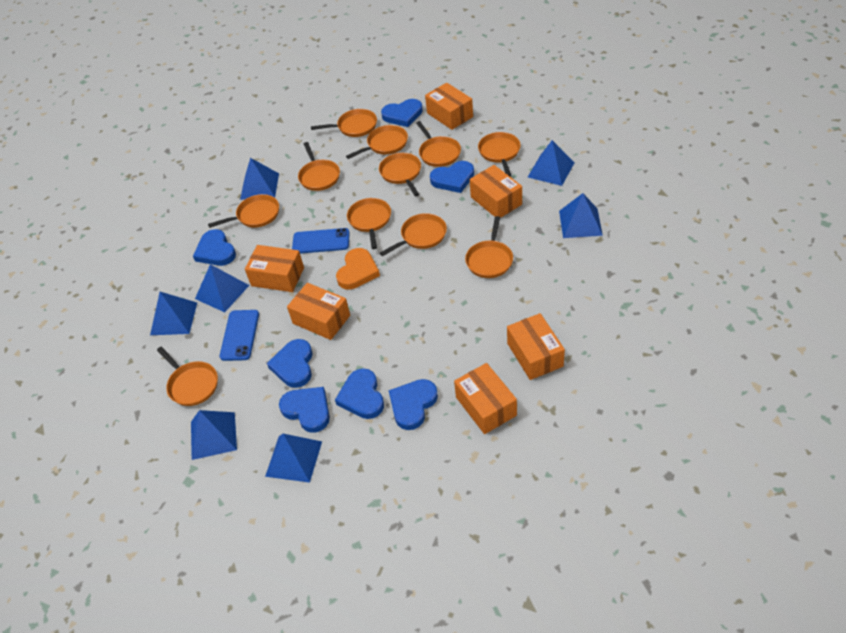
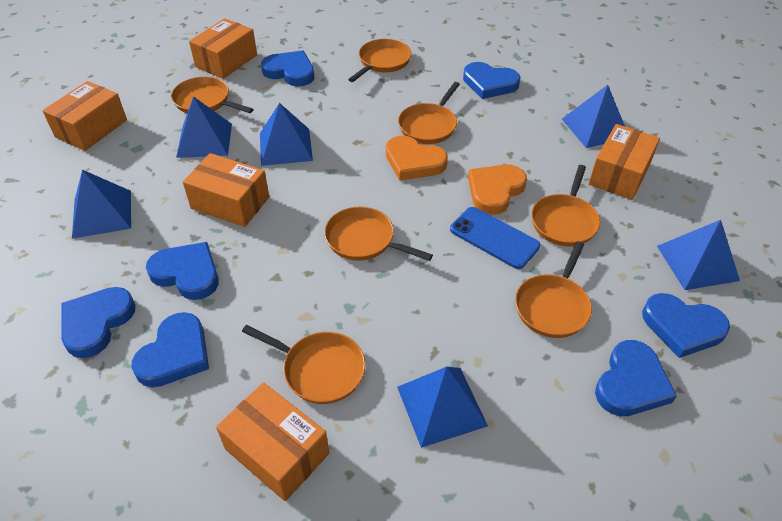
blue phone: [220,310,259,361] [292,228,350,254] = 2 -> [450,207,541,269] = 1
blue pyramid: [150,292,197,335] [191,410,237,460] [195,264,249,312] [240,158,279,200] [265,434,322,483] [528,140,574,186] [559,193,603,238] = 7 -> [72,170,131,239] [176,96,232,158] [260,103,313,166] [397,367,488,448] [562,85,625,148] [657,220,740,290] = 6
orange box: [245,245,304,292] [287,283,350,340] [425,83,473,130] [454,363,517,434] [470,165,522,218] [507,313,565,380] = 6 -> [43,81,127,151] [183,153,269,227] [189,18,257,79] [216,382,329,501] [588,124,660,200] = 5
orange heart: [336,248,380,290] = 1 -> [386,136,448,181] [468,164,527,215] = 2
orange pan: [157,347,218,406] [208,194,279,228] [298,142,340,191] [311,109,377,137] [346,125,408,159] [347,198,391,249] [379,153,421,197] [380,213,447,256] [416,121,461,167] [465,216,513,278] [478,132,521,176] = 11 -> [171,77,253,113] [242,325,366,404] [324,206,433,261] [348,39,412,82] [398,82,460,144] [515,241,592,338] [531,165,600,246] = 7

